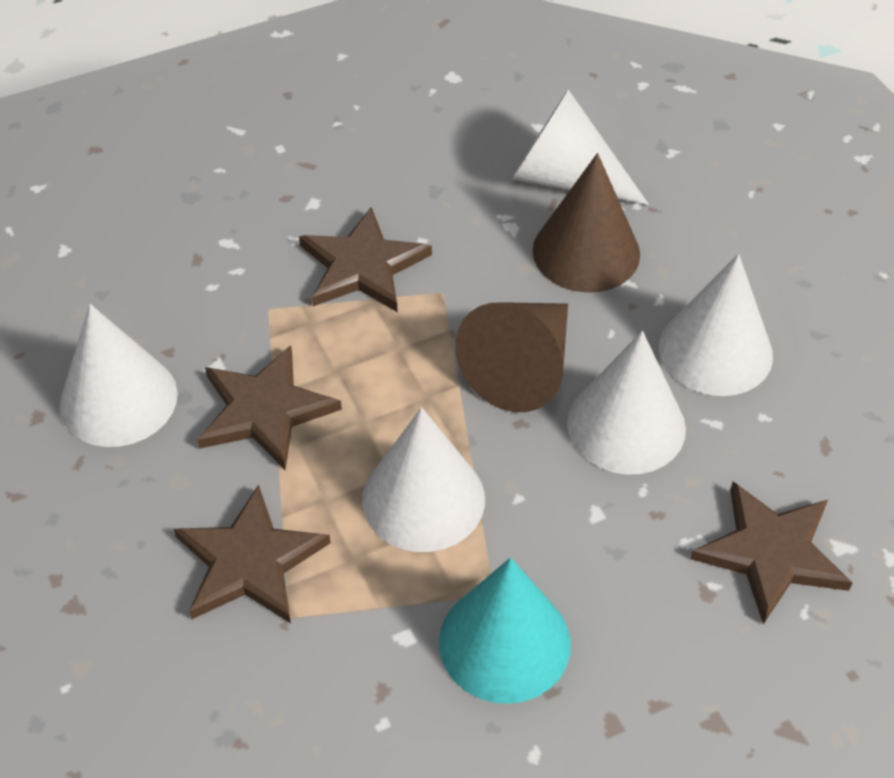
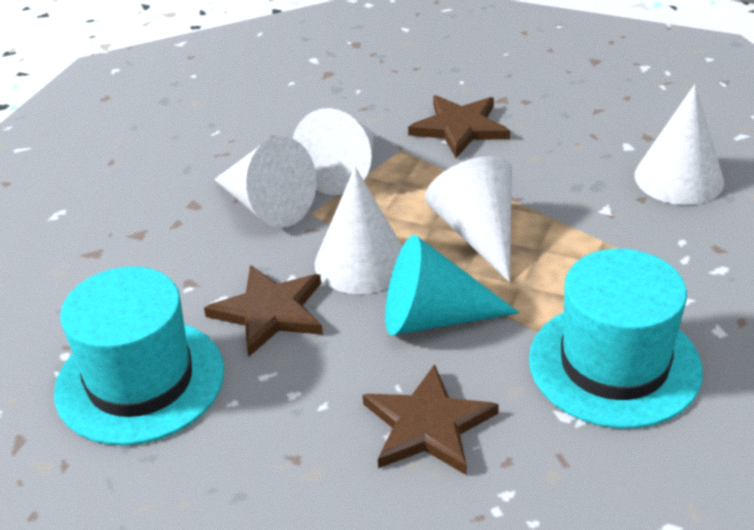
brown cone: [455,302,568,412] [533,153,640,293] = 2 -> none = 0
brown star: [174,484,331,623] [197,345,342,470] [299,207,432,312] [690,482,853,625] = 4 -> [204,265,323,357] [363,364,499,475] [408,95,510,158] = 3
turquoise hat: none = 0 -> [54,266,224,446] [529,249,703,429] = 2

